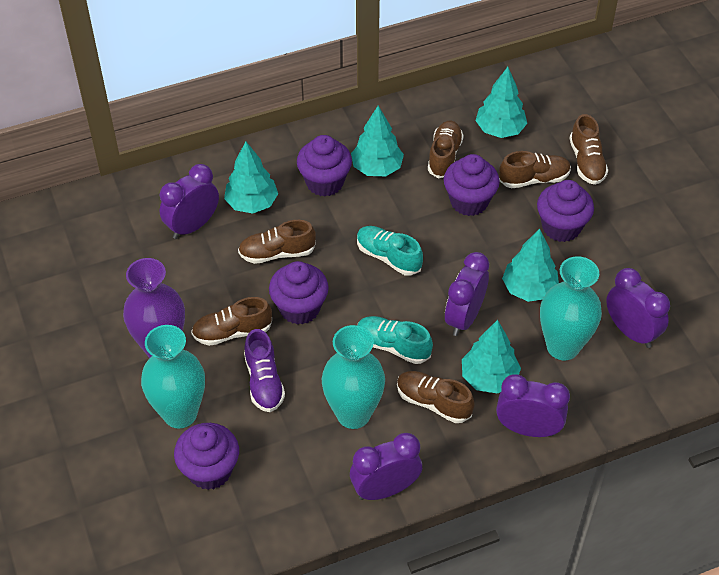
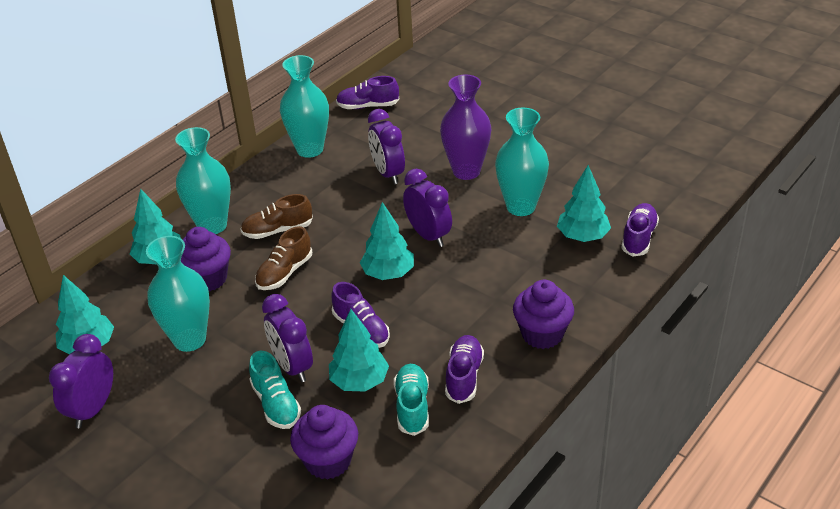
brown shoe: [191,297,272,346] [238,220,316,264] [397,371,475,423] [428,121,464,178] [499,151,571,188] [569,114,608,185] = 6 -> [240,194,313,239] [255,226,312,290] = 2
purple clock: [160,164,219,239] [350,433,422,500] [445,252,489,336] [496,374,570,437] [606,268,670,348] = 5 -> [49,334,113,428] [262,294,313,382] [368,109,405,185] [403,169,452,247] = 4
purple cupcake: [174,423,239,490] [269,261,329,325] [297,135,352,196] [444,154,500,216] [537,180,594,242] = 5 -> [181,227,231,291] [290,405,358,480] [513,280,574,349] = 3
purple shoe: [244,329,285,412] = 1 -> [331,282,390,348] [336,76,399,109] [445,335,484,404] [621,203,659,256] = 4
turquoise vase: [141,325,205,428] [322,325,385,429] [540,256,602,360] = 3 -> [146,236,210,352] [175,127,231,234] [280,55,329,158] [495,108,549,216] = 4

